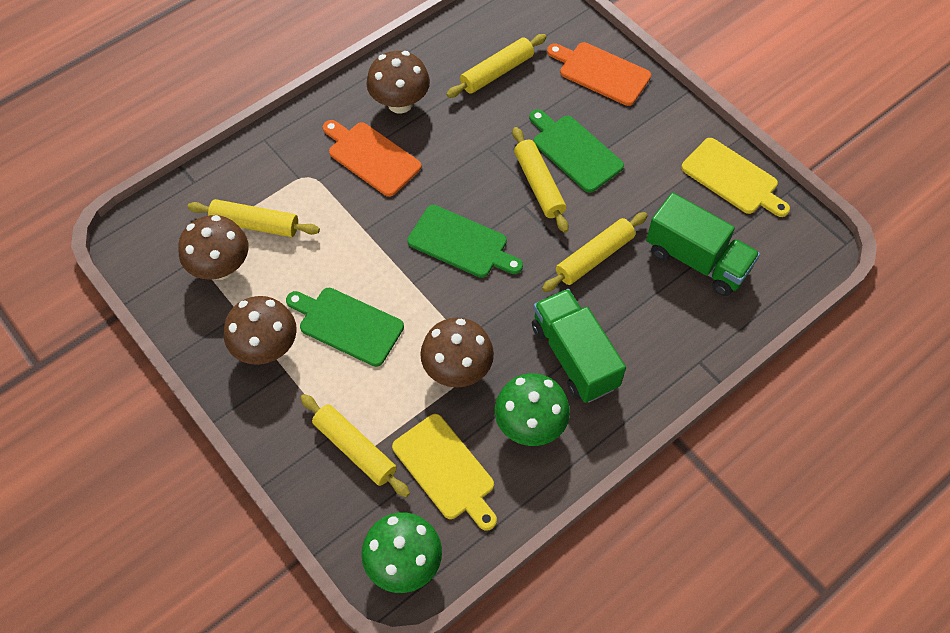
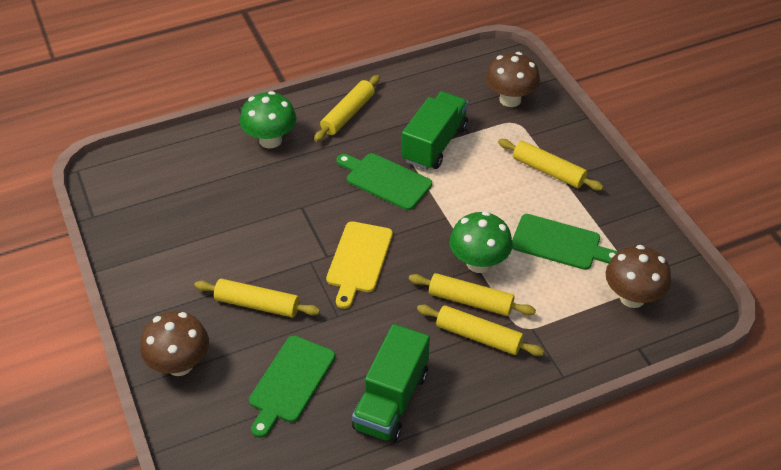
brown mushroom: [178,215,249,280] [224,296,297,365] [366,51,430,114] [420,318,494,387] = 4 -> [140,311,209,376] [485,52,540,107] [606,245,671,308] = 3
orange cutting board: [323,120,422,197] [547,42,651,106] = 2 -> none = 0
yellow cutting board: [392,414,497,531] [681,138,790,217] = 2 -> [326,221,393,309] = 1

